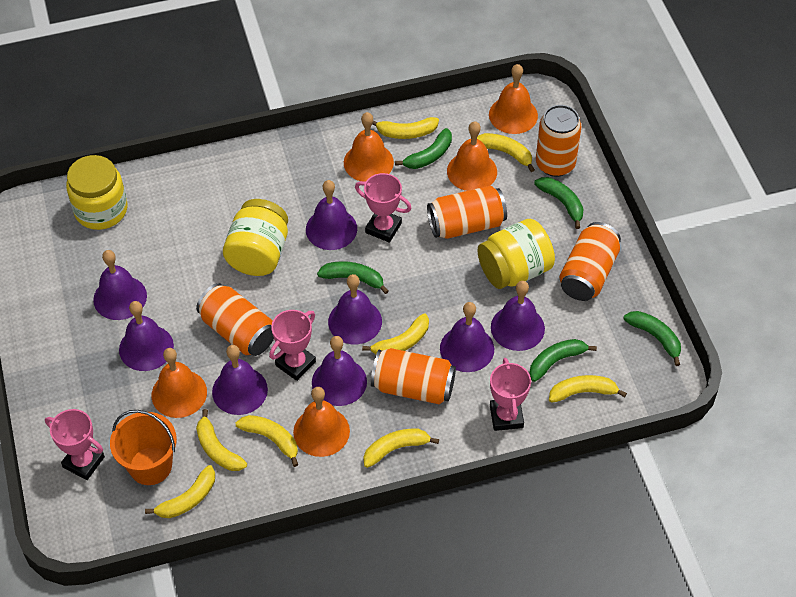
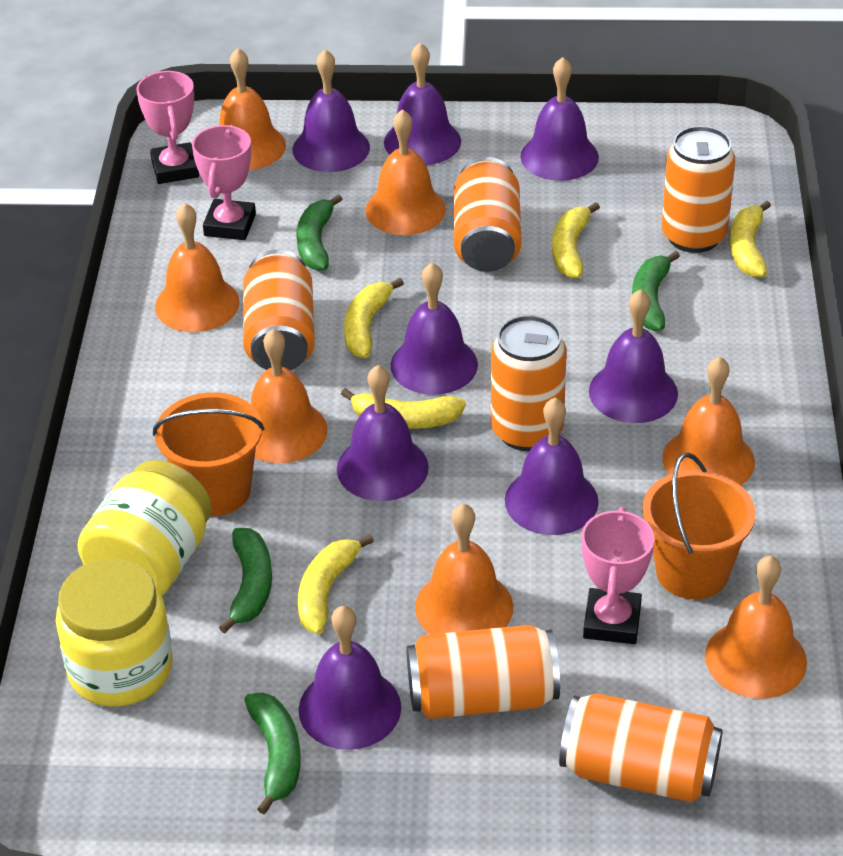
green banana: [317,261,389,294] [395,128,452,169] [530,339,597,382] [534,177,584,229] [624,311,681,366] = 5 -> [219,528,272,634] [245,693,300,815] [297,194,342,271] [632,251,680,331] = 4
orange bell: [152,348,207,418] [293,387,350,457] [344,112,394,182] [447,121,497,191] [489,64,538,134] = 5 -> [155,203,239,332] [219,48,286,170] [251,329,327,463] [365,109,446,235] [415,503,513,634] [662,356,755,485] [705,555,807,699] = 7
orange bucket: [110,410,177,485] = 1 -> [153,392,264,516] [642,453,755,599] = 2
orange can: [196,283,274,356] [371,348,456,404] [427,186,507,239] [536,105,581,177] [559,222,621,301] = 5 -> [243,249,315,370] [407,625,560,719] [454,157,521,272] [491,315,567,451] [559,693,723,802] [662,126,735,253] = 6
pink trophy: [45,409,105,480] [269,310,316,381] [355,173,412,243] [490,358,531,431] = 4 -> [136,71,199,184] [192,125,256,240] [582,507,654,644] = 3
yellow banana: [145,465,215,518] [196,409,247,471] [236,415,298,467] [362,313,429,354] [363,429,439,468] [372,117,439,139] [477,133,535,172] [549,375,627,403] = 8 -> [298,534,374,634] [341,388,466,429] [344,278,404,358] [552,202,600,278] [730,200,771,278] = 5
yellow jar: [66,155,127,230] [223,199,288,276] [478,219,555,289] = 3 -> [56,558,173,707] [77,460,212,596] = 2

